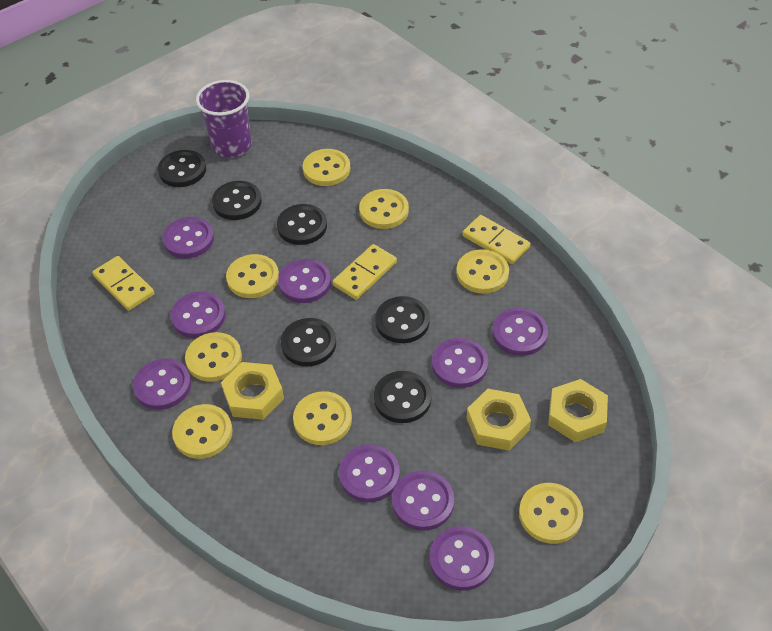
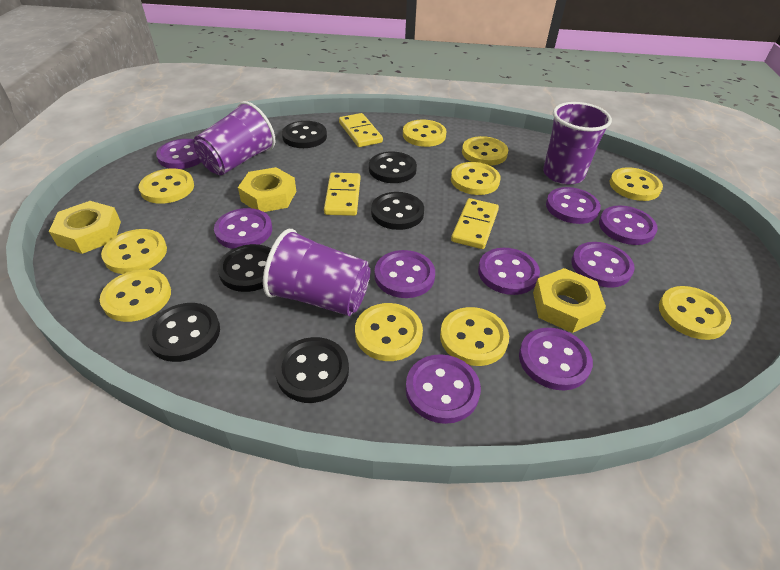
purple cup: [196,80,252,158] = 1 -> [194,101,275,175] [263,229,370,316] [543,102,612,184] = 3
yellow button: [172,404,233,459] [185,332,242,382] [226,254,279,298] [293,391,352,445] [303,149,350,186] [359,189,409,229] [456,249,509,294] [519,483,583,544] = 8 -> [100,269,171,322] [101,229,167,274] [139,169,194,204] [355,303,423,361] [403,120,447,147] [440,307,509,366] [451,162,501,195] [462,136,508,166] [610,167,663,201] [659,286,732,340] = 10

